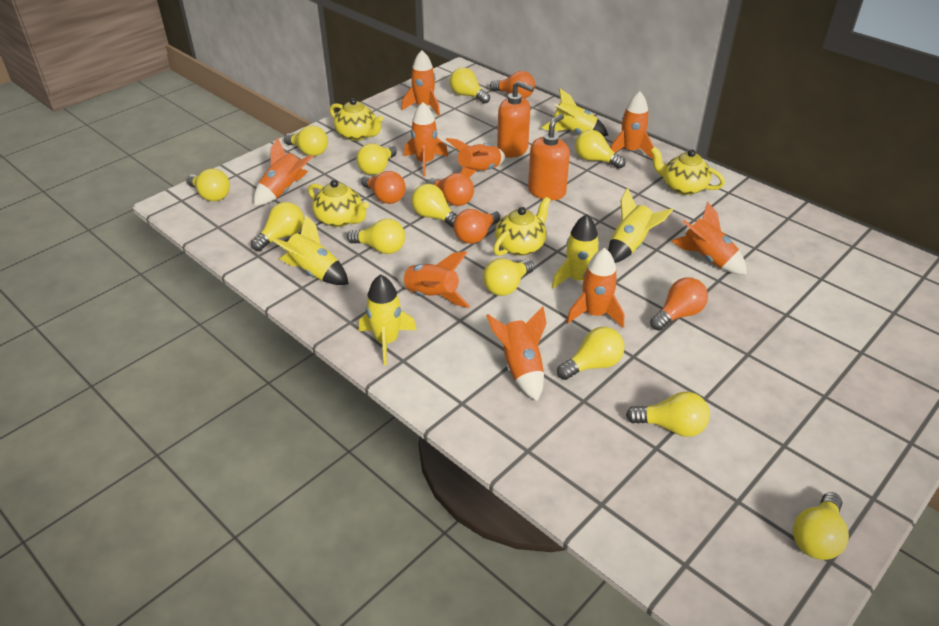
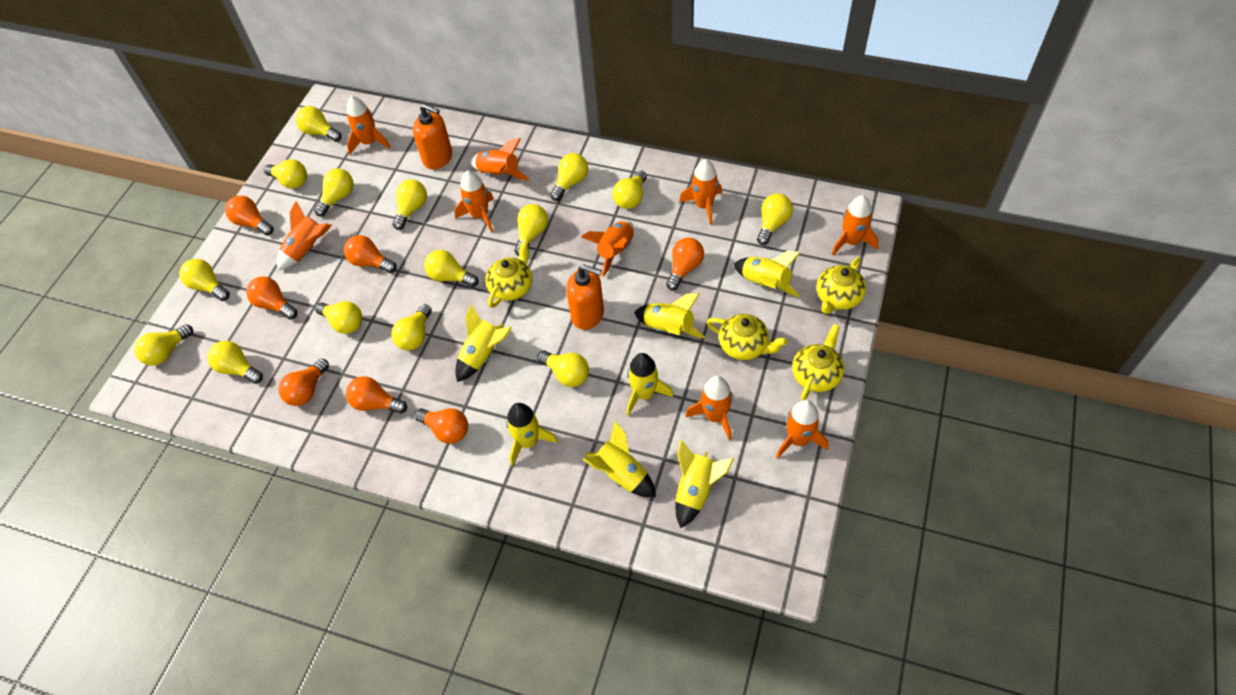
orange light bulb: [361,171,406,204] [426,173,474,206] [453,209,500,244] [490,71,535,98] [650,277,708,331] = 5 -> [225,196,273,235] [246,277,297,319] [278,358,329,406] [344,235,397,273] [346,376,407,414] [414,408,468,444] [666,237,704,290] = 7
yellow light bulb: [186,168,230,202] [251,202,304,251] [284,125,328,156] [347,219,405,254] [357,143,397,175] [411,184,457,229] [450,67,490,104] [483,258,534,296] [557,327,624,380] [575,130,626,169] [626,392,710,437] [793,492,849,560] = 12 -> [134,324,193,366] [179,259,230,301] [207,341,263,384] [264,159,307,189] [295,106,342,142] [314,168,354,217] [315,301,362,334] [391,304,432,351] [392,179,427,230] [424,250,478,287] [514,204,548,256] [537,350,589,387] [550,153,588,201] [612,171,647,209] [757,193,793,245] = 15
yellow rocket: [271,215,348,285] [359,274,417,365] [541,89,608,137] [552,214,599,289] [608,188,673,263] = 5 -> [455,304,512,382] [506,403,558,466] [582,421,656,497] [627,353,673,416] [634,293,705,339] [675,440,734,528] [734,251,801,297] = 7

